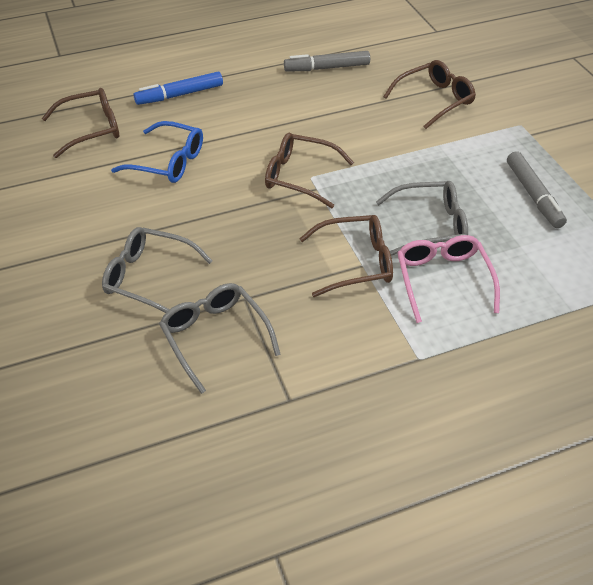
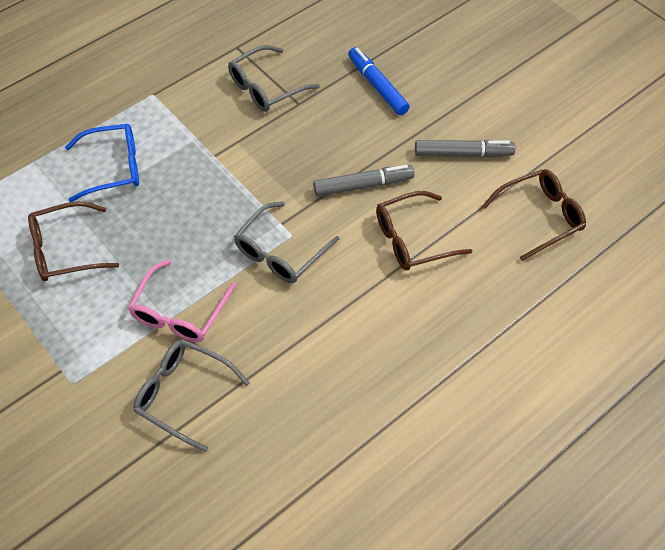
brown glasses: [42,88,119,158] [265,133,354,208] [299,215,393,297] [383,60,476,129] = 4 -> [28,201,119,281] [376,191,472,271] [482,169,586,261] = 3

